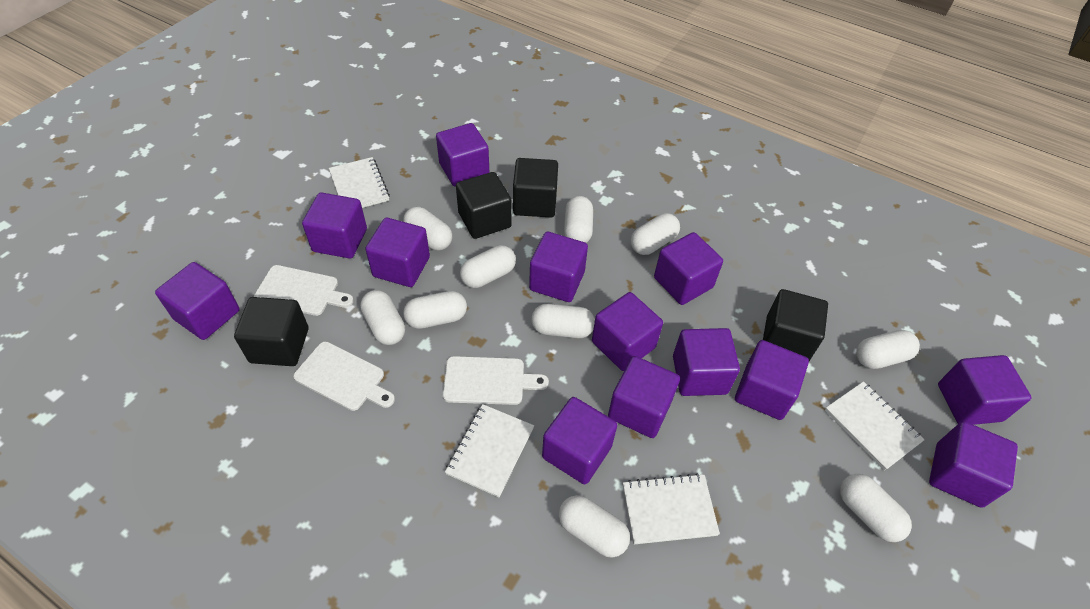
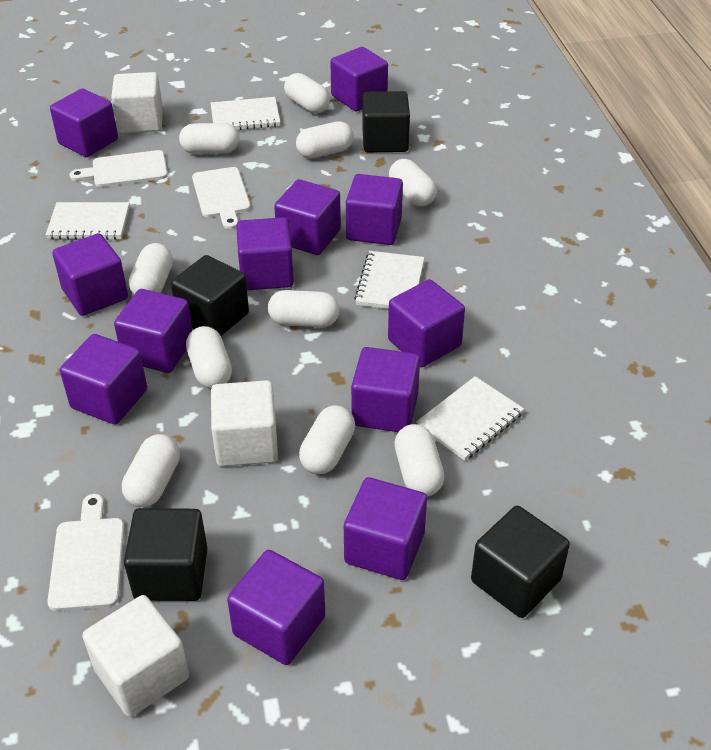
purple cube: [155,262,240,340] [302,192,367,258] [365,218,430,287] [436,123,490,186] [529,232,588,302] [542,397,618,485] [592,292,663,371] [608,356,680,438] [654,232,723,305] [673,328,740,396] [735,340,809,420] [929,421,1018,508] [938,355,1032,425] = 13 -> [50,89,118,157] [52,233,128,316] [60,334,147,424] [114,289,192,373] [227,550,325,665] [236,217,294,290] [274,179,341,255] [330,47,388,111] [344,477,427,580] [346,174,403,245] [351,347,420,432] [388,279,465,367] = 12
white cube: none = 0 -> [82,595,189,717] [111,72,163,133] [211,380,278,467] = 3

